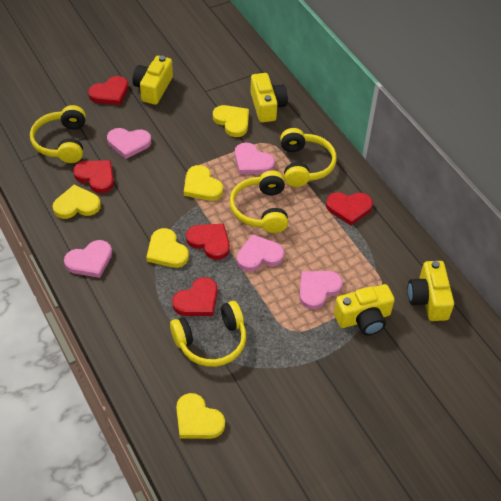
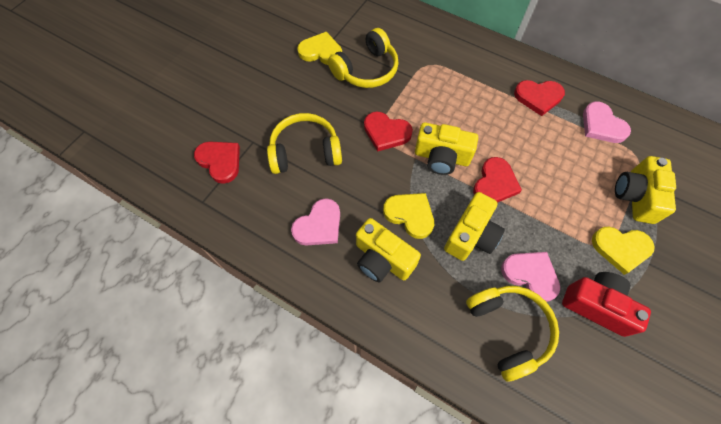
pink heart: [64,240,112,278] [107,128,151,159] [235,143,275,174] [237,234,285,272] [299,271,343,309] = 5 -> [291,198,340,246] [501,252,560,302] [583,102,631,143] = 3
red camera: none = 0 -> [562,272,651,337] = 1
red heart: [73,160,114,193] [88,76,129,105] [172,277,218,316] [186,224,230,260] [326,192,373,226] = 5 -> [194,141,240,184] [364,112,413,152] [473,157,522,202] [514,80,565,116] = 4
yellow headphones: [30,105,86,163] [170,301,246,367] [230,171,288,233] [280,128,337,187] = 4 -> [267,113,342,174] [328,28,399,88] [466,286,559,381] = 3
yellow heart: [53,185,101,219] [146,228,189,268] [176,393,225,439] [184,165,223,201] [213,105,249,137] = 5 -> [297,32,342,65] [383,193,434,239] [592,227,655,275] = 3

